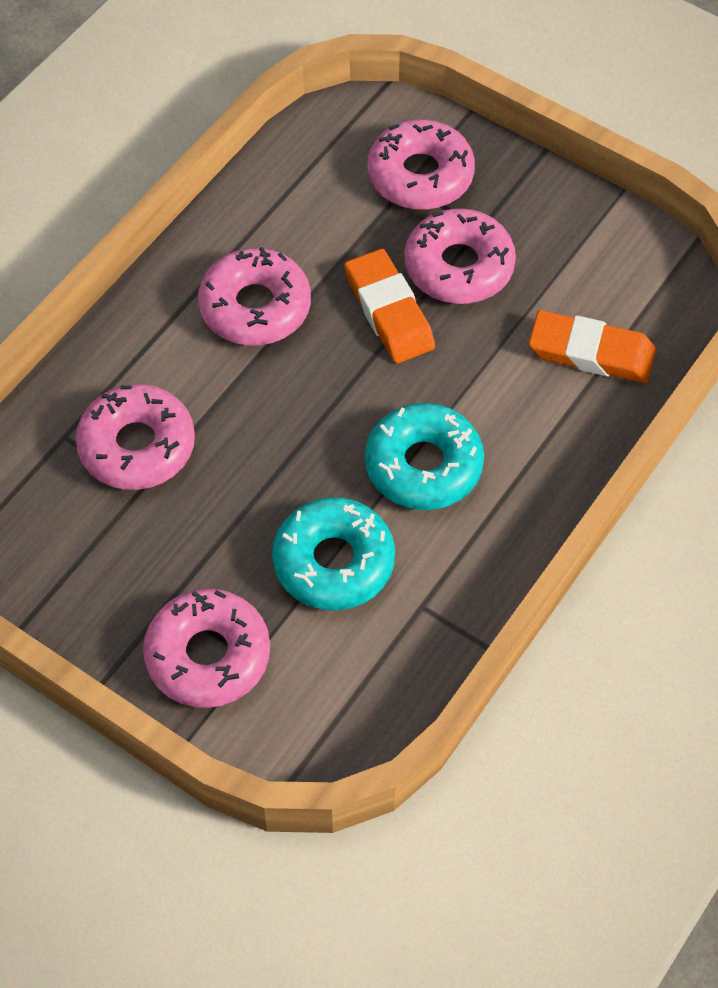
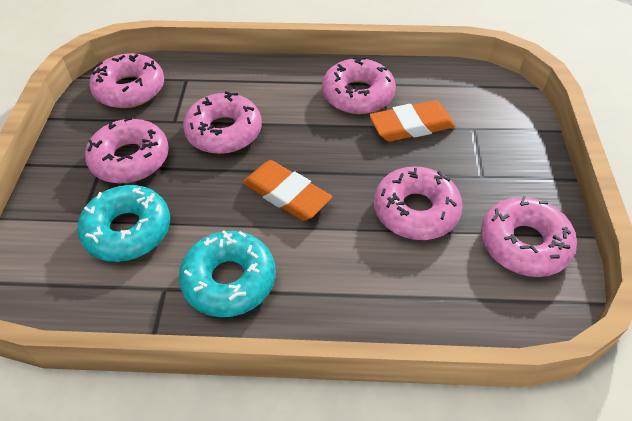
pink donut: [76,384,195,490] [143,589,270,708] [198,247,311,345] [367,119,475,210] [404,208,516,304] = 5 -> [85,117,169,183] [89,53,164,108] [183,91,262,154] [322,57,396,114] [374,166,463,240] [481,196,577,277] = 6

